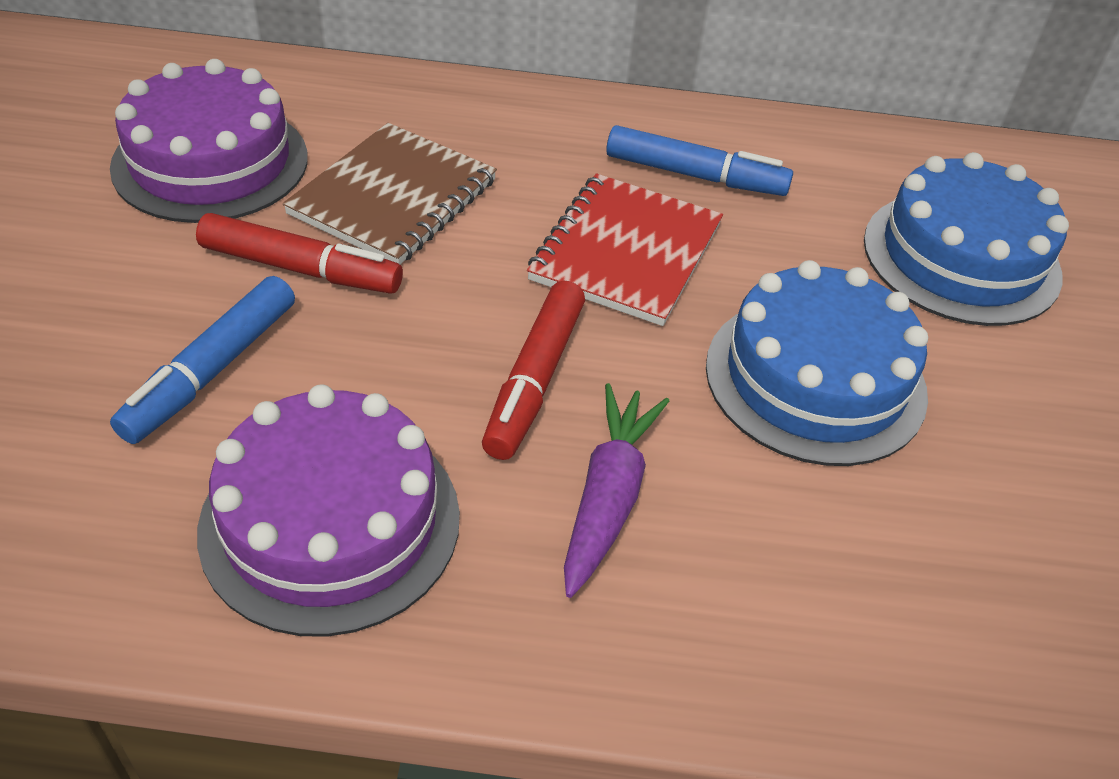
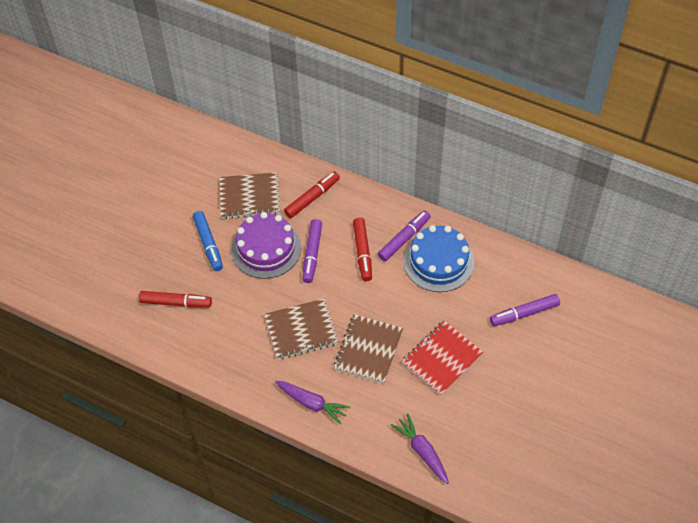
blue cake: [706,260,928,466] [864,152,1069,326] = 2 -> [404,225,474,292] = 1
blue marker: [110,276,295,444] [606,125,793,196] = 2 -> [193,211,223,271] = 1
brown notebook: [283,123,497,264] = 1 -> [219,172,280,219] [264,298,339,360] [334,314,403,384] = 3
purple cake: [110,59,308,223] [197,384,460,637] = 2 -> [231,212,301,279] = 1
purple carrot: [564,383,669,598] = 1 -> [275,381,350,425] [391,414,449,484] = 2
purple marker: none = 0 -> [302,219,322,283] [378,210,431,261] [490,294,560,326] = 3
red marker: [196,213,403,294] [482,281,585,460] = 2 -> [139,291,212,307] [284,171,340,218] [353,218,372,281] = 3

